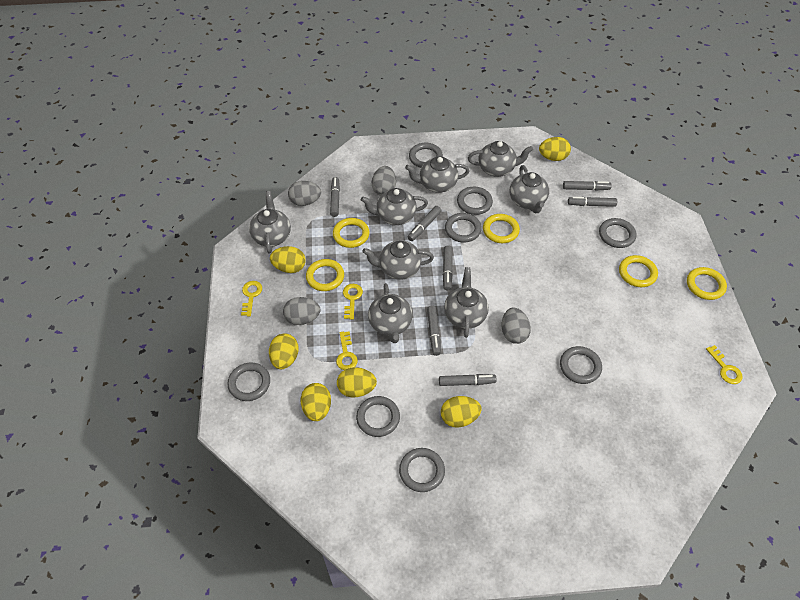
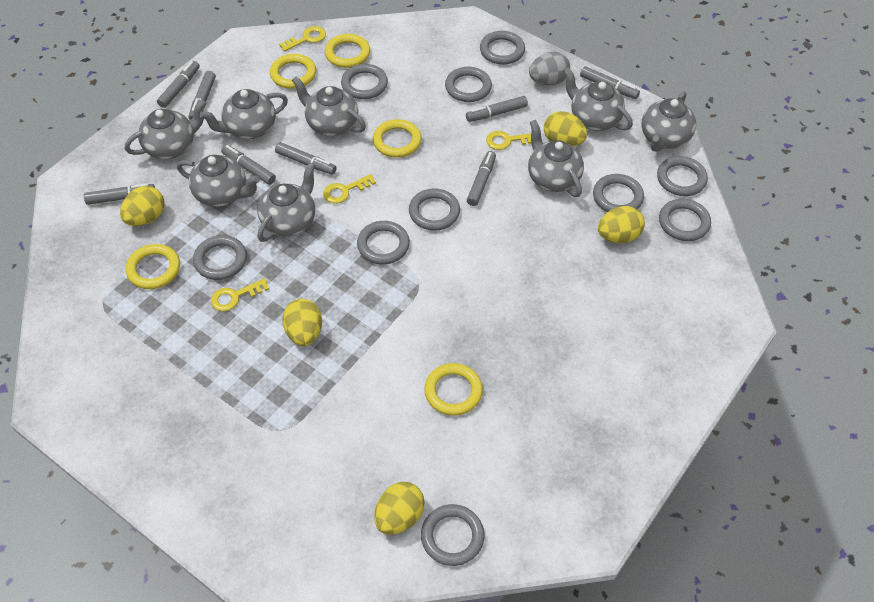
grey egg: [283,297,320,325] [288,181,321,206] [372,166,396,196] [502,308,531,344] = 4 -> [529,52,570,85] = 1
grey marker: [330,177,340,217] [408,206,442,241] [427,306,441,356] [439,374,496,386] [443,245,453,291] [563,181,612,191] [568,197,617,207] = 7 -> [84,183,155,205] [157,61,200,108] [188,71,216,120] [221,145,276,185] [275,142,337,175] [466,96,528,122] [467,151,496,206] [580,66,640,99] = 8
grey ring: [227,362,270,401] [356,396,400,437] [399,448,445,492] [409,143,443,168] [445,213,482,242] [457,187,493,215] [560,346,602,384] [599,218,637,248] = 8 -> [193,235,247,280] [341,64,388,99] [357,221,410,265] [409,188,460,231] [421,504,484,566] [445,67,492,102] [480,31,525,65] [593,174,644,212] [657,156,708,196] [659,199,711,241] = 10
yellow egg: [269,333,299,369] [270,246,305,273] [301,383,331,421] [337,367,377,397] [441,396,482,427] [539,137,571,161] = 6 -> [120,186,164,226] [282,299,322,346] [374,482,425,535] [544,111,587,146] [598,206,645,243] = 5

